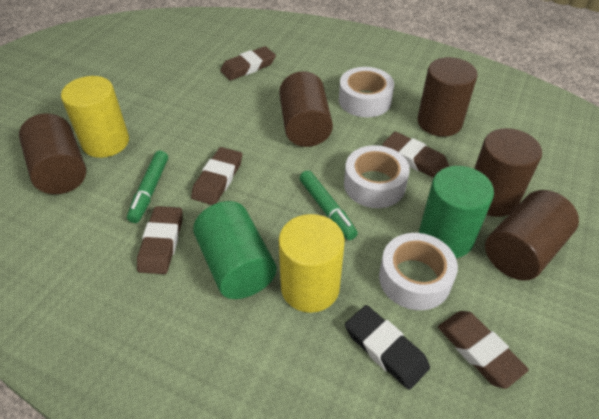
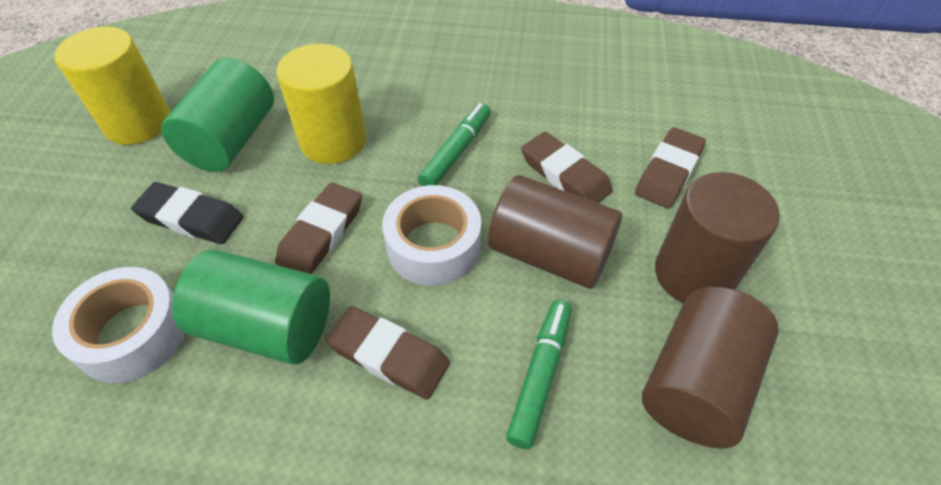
brown cylinder: [19,113,86,194] [279,71,333,147] [417,57,478,137] [474,128,542,217] [485,190,579,281] = 5 -> [488,175,622,289] [642,286,779,449] [655,172,780,303] = 3
brown eraser: [137,206,182,274] [191,147,242,205] [220,46,276,81] [383,132,449,178] [438,311,529,389] = 5 -> [275,182,362,274] [326,306,450,400] [521,132,613,203] [635,127,706,209] = 4
white tape: [339,67,394,117] [344,145,410,208] [379,233,458,310] = 3 -> [52,267,185,383] [382,185,481,286] = 2

